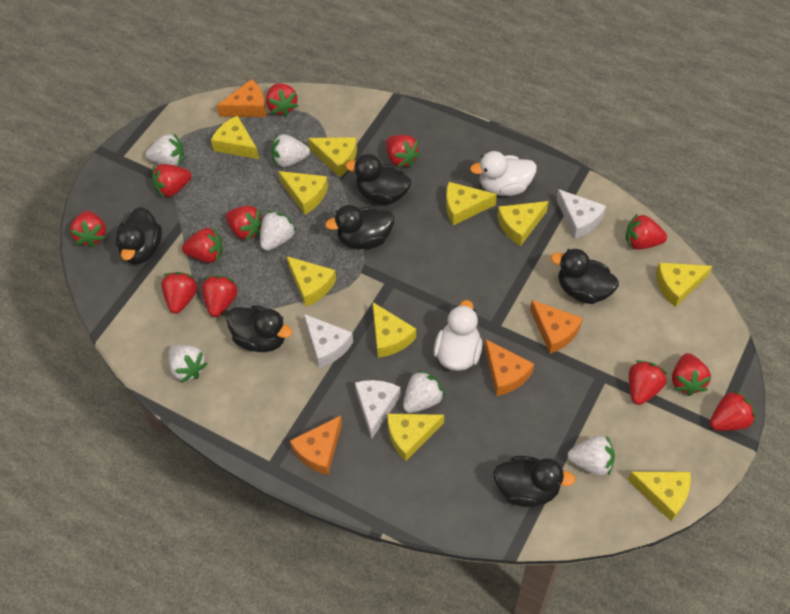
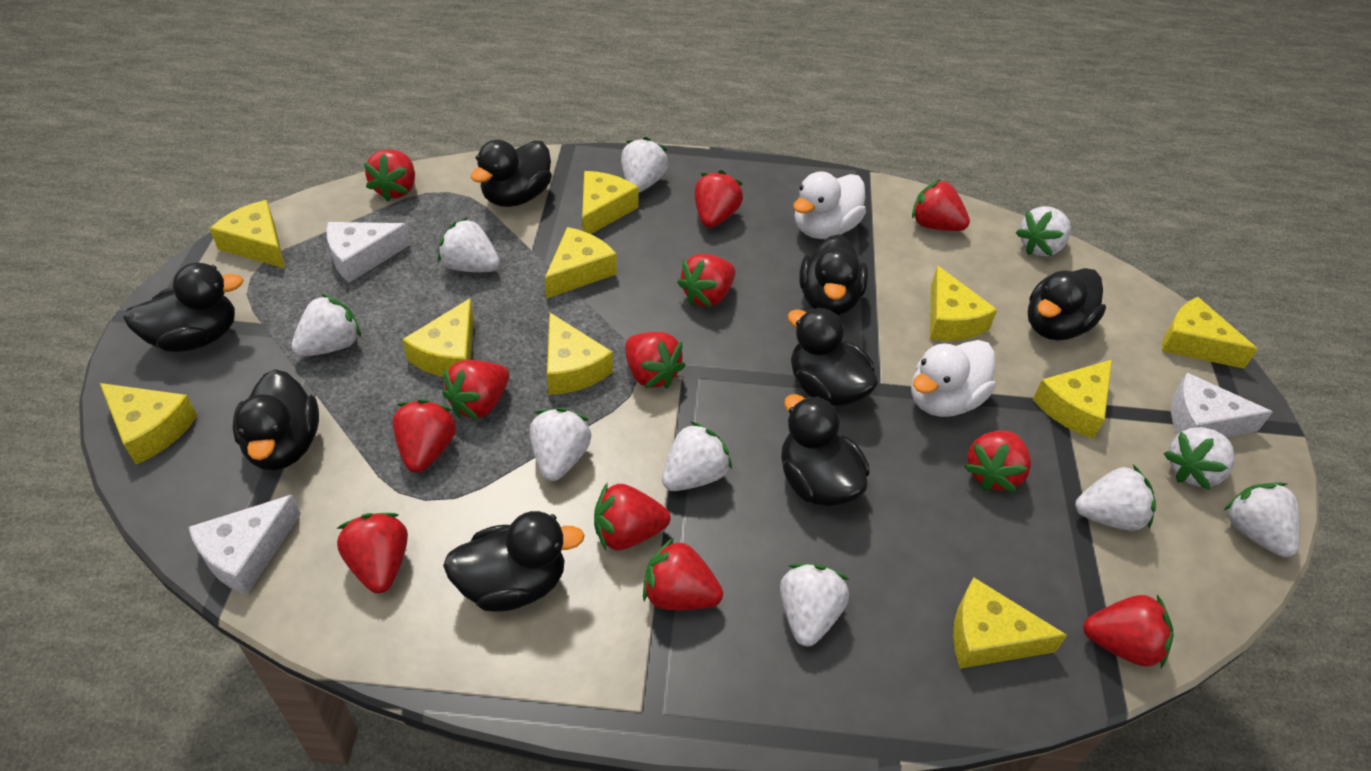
black duck: [116,207,162,264] [226,305,292,352] [325,205,394,249] [345,154,411,205] [493,456,576,507] [551,249,619,304] = 6 -> [123,263,244,352] [233,369,319,470] [443,511,585,612] [471,140,552,207] [781,394,870,507] [788,308,878,407] [799,234,868,315] [1028,268,1106,341] = 8
orange cheese: [217,79,266,117] [290,415,342,475] [485,339,534,396] [530,300,583,354] = 4 -> none = 0
white strawberry: [145,133,184,166] [168,344,208,383] [260,211,297,251] [271,134,310,168] [403,370,445,413] [567,435,615,476] = 6 -> [292,294,361,357] [438,218,500,272] [530,408,592,481] [621,137,668,193] [662,421,732,491] [780,563,850,647] [1016,206,1071,256] [1075,465,1156,531] [1164,427,1235,490] [1224,483,1300,557] = 10

